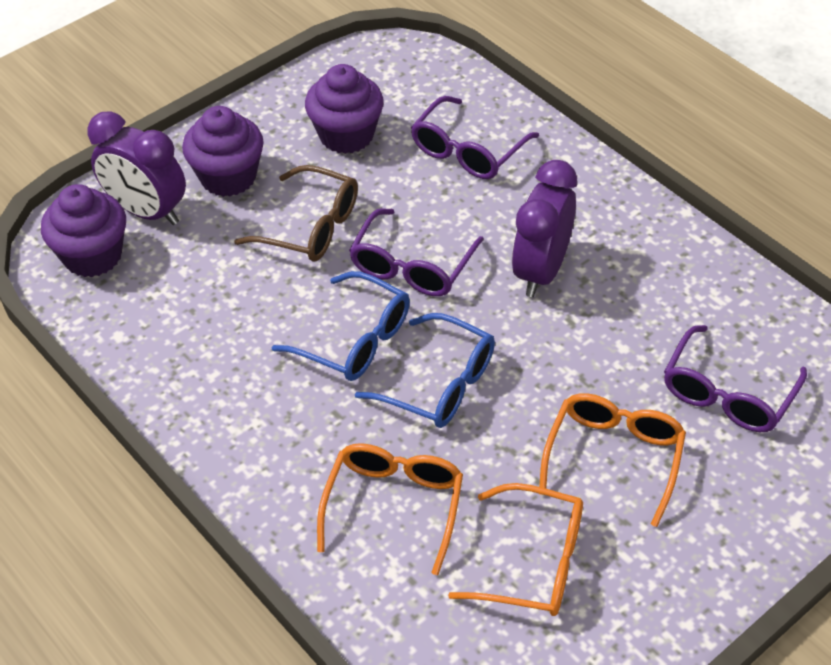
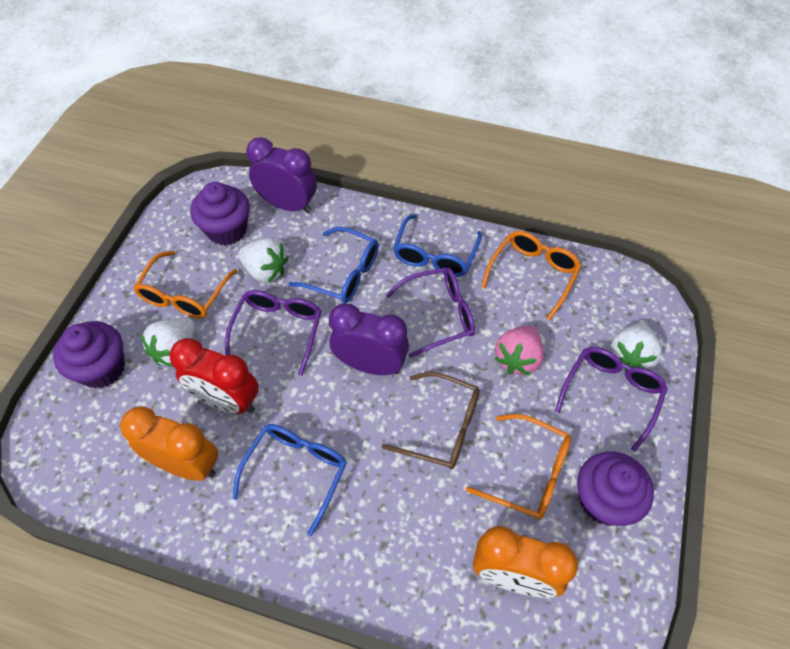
blue glasses: [271,271,410,381] [355,313,495,428] = 2 -> [232,424,347,536] [288,227,379,303] [393,214,482,277] = 3
orange clock: none = 0 -> [120,406,218,481] [473,526,578,598] = 2
pink strawberry: none = 0 -> [495,326,544,375] = 1
red clock: none = 0 -> [169,338,259,414] = 1
white strawberry: none = 0 -> [141,318,196,367] [238,238,289,283] [610,323,662,372] = 3

